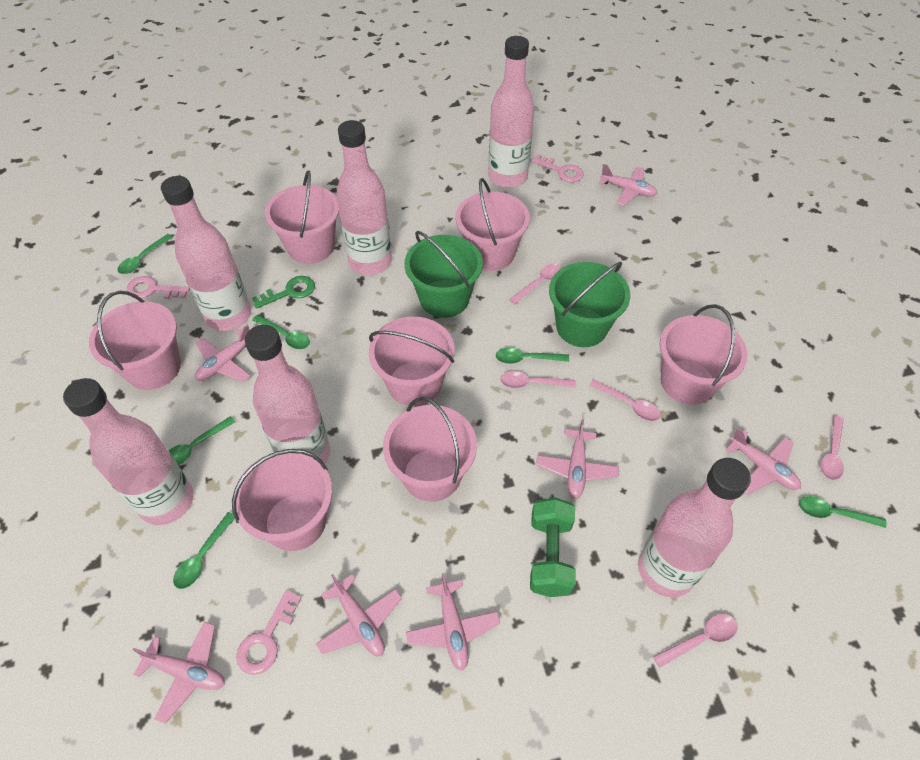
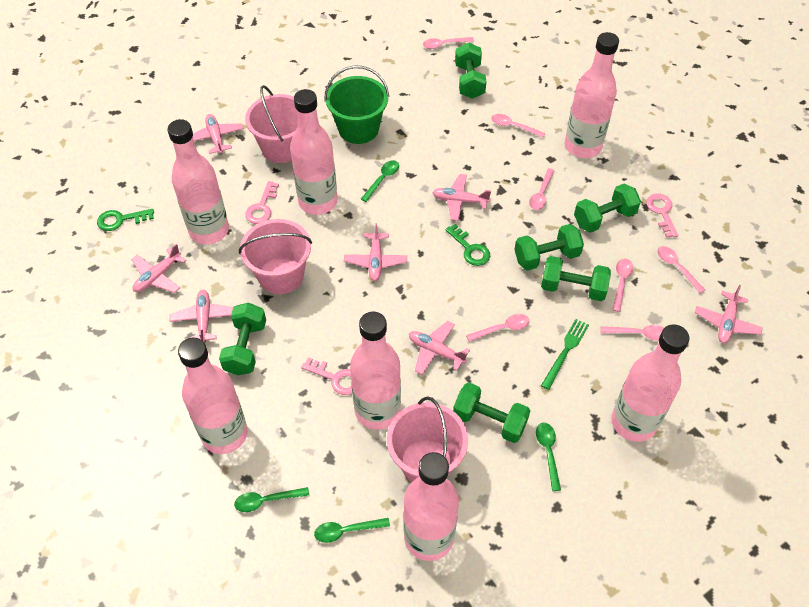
green bucket: [404,231,483,318] [549,262,630,347] = 2 -> [324,65,389,144] = 1
green dumbbell: [530,498,576,597] = 1 -> [219,303,266,375] [453,383,530,443] [455,43,487,99] [514,224,584,271] [541,256,611,301] [574,184,641,233] = 6
green fork: none = 0 -> [541,319,589,390] = 1
green key: [252,276,315,309] = 1 -> [97,209,154,231] [445,224,490,266] = 2
green spoon: [117,234,173,274] [169,416,235,466] [173,512,235,589] [252,315,310,349] [496,347,569,364] [799,496,887,528] = 6 -> [234,487,309,512] [314,518,390,543] [361,160,399,202] [536,423,561,491] = 4
pink bottle: [63,378,193,525] [161,176,251,331] [245,325,330,464] [336,120,392,275] [488,36,534,188] [638,458,751,597] = 6 -> [167,119,229,244] [178,337,248,454] [290,89,337,215] [350,312,401,430] [403,452,459,561] [565,32,619,158] [611,324,689,442] = 7
pink bucket: [89,291,181,390] [232,449,332,551] [265,170,339,264] [369,317,455,406] [383,397,477,502] [456,178,530,271] [660,304,748,405] = 7 -> [239,219,312,294] [245,85,298,163] [387,397,468,482] = 3
pink spoon: [500,371,576,388] [509,264,562,304] [589,379,661,421] [653,614,738,668] [820,416,844,480] = 5 -> [423,37,474,49] [466,314,529,342] [491,114,545,138] [529,168,555,210] [601,325,664,341] [612,259,634,312] [657,246,705,293] = 7

